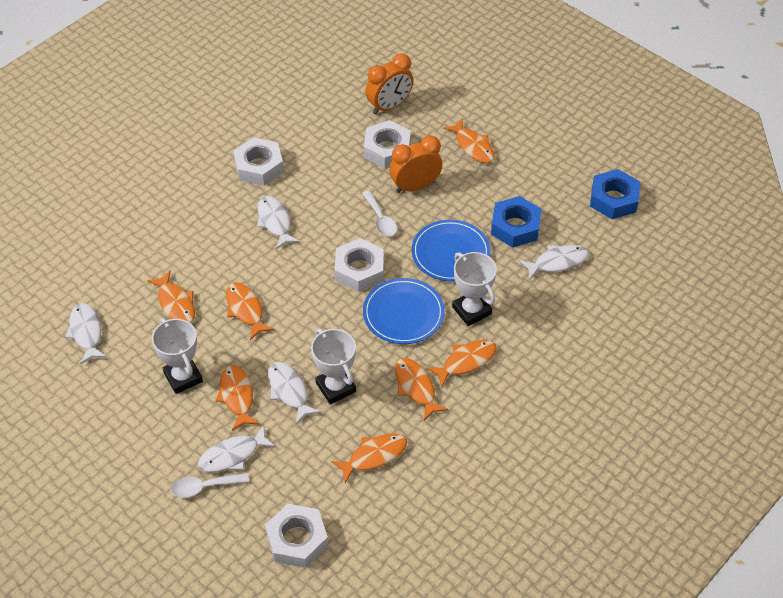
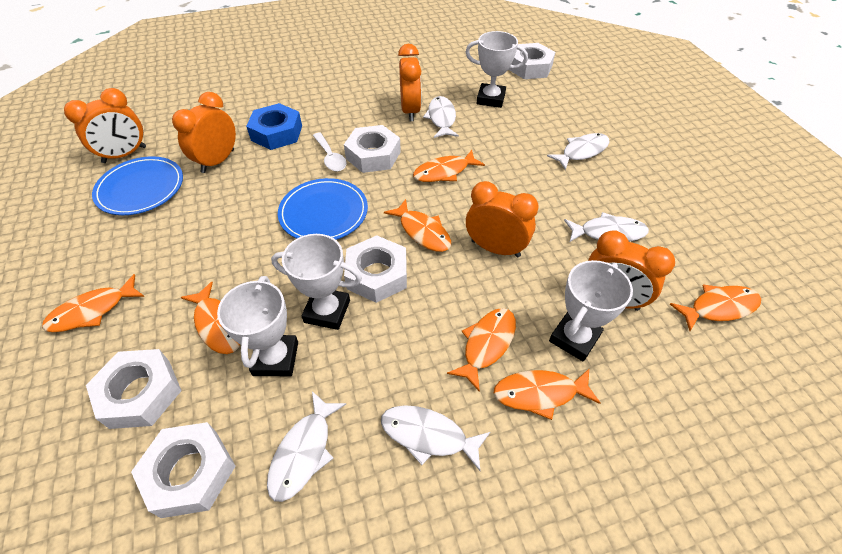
blue nut: [491,196,542,248] [590,169,640,219] = 2 -> [246,103,302,150] = 1
orange clock: [365,54,414,114] [389,136,442,193] = 2 -> [64,88,146,163] [172,92,236,173] [398,44,421,121] [466,181,539,257] [588,230,675,311] = 5
white nut: [233,137,284,186] [265,504,328,568] [335,238,384,292] [364,120,411,169] = 4 -> [86,349,182,429] [131,422,235,518] [344,125,401,173] [344,235,407,303] [508,43,555,79] = 5
white spoon: [171,473,249,498] [362,190,397,237] = 2 -> [313,133,347,171] = 1
white trophy: [152,318,203,394] [311,328,356,404] [452,252,497,326] = 3 -> [217,276,298,376] [271,234,362,330] [465,31,528,108] [549,260,633,362] = 4

